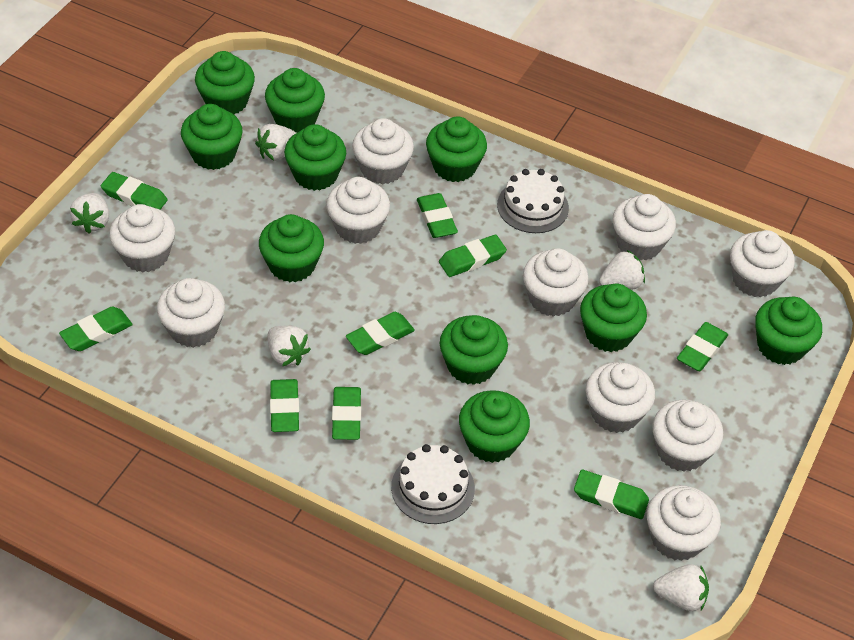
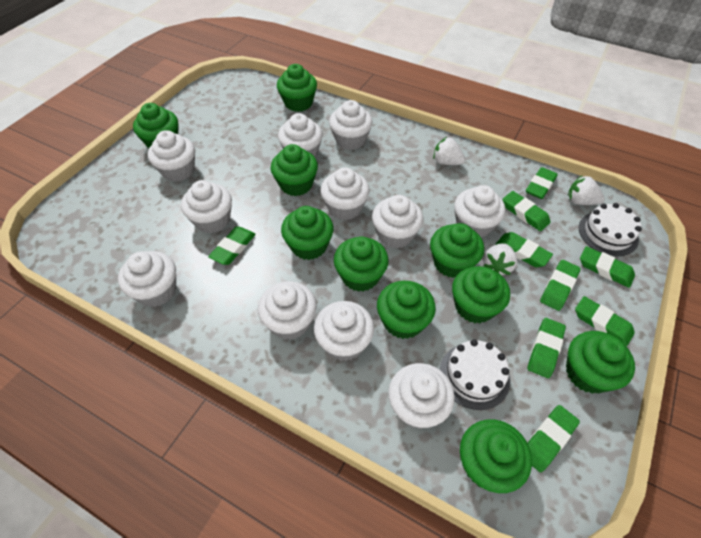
white cupcake: [109,204,175,272] [157,278,225,348] [326,177,390,244] [352,118,414,184] [523,248,589,316] [586,362,655,433] [612,194,676,261] [647,485,721,561] [652,399,724,472] [730,230,795,298] = 10 -> [118,251,176,307] [148,130,195,182] [181,180,232,234] [258,281,317,340] [278,113,323,158] [314,301,374,361] [320,167,370,220] [329,100,372,150] [372,195,423,249] [388,363,455,429] [454,185,505,238] = 11
white strawberry: [70,193,109,234] [255,124,296,161] [268,325,311,366] [599,250,645,290] [653,564,709,611] = 5 -> [433,137,465,165] [483,243,517,275] [568,175,605,205] = 3

